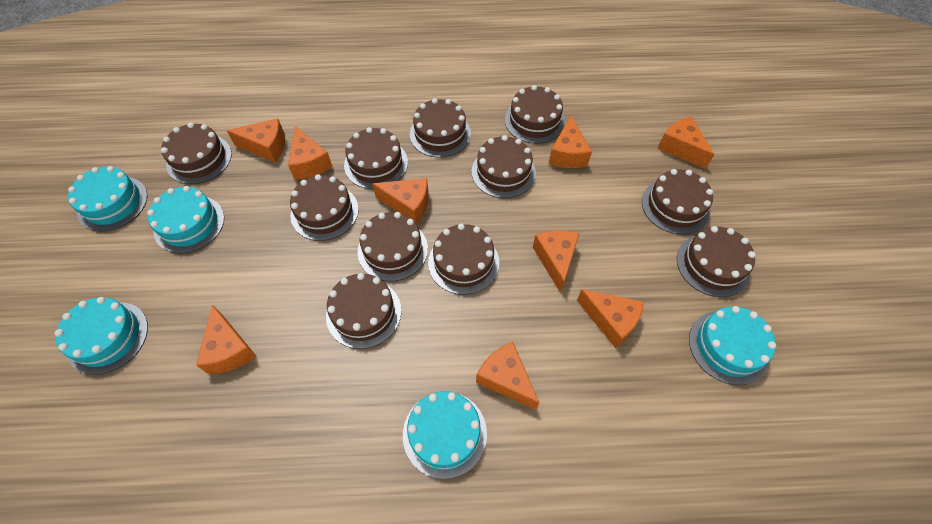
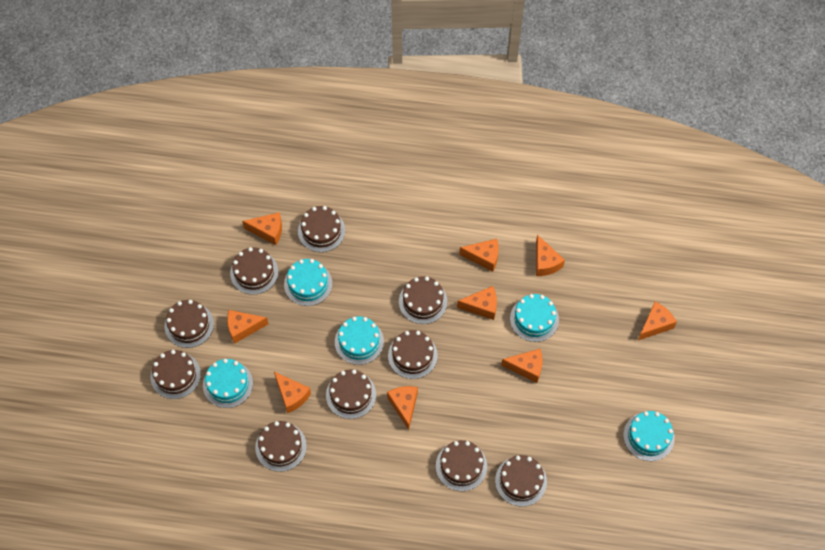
brown cake: [161,123,232,184] [290,174,359,241] [326,273,401,349] [344,127,408,189] [357,212,428,281] [410,98,471,158] [428,224,499,295] [472,135,536,198] [505,85,565,144] [642,169,713,235] [677,226,756,297] = 11 -> [151,350,201,399] [165,300,214,348] [230,247,278,295] [255,421,307,472] [298,206,345,252] [326,369,376,419] [388,330,438,379] [399,276,447,324] [436,440,487,491] [495,455,547,507] = 10

